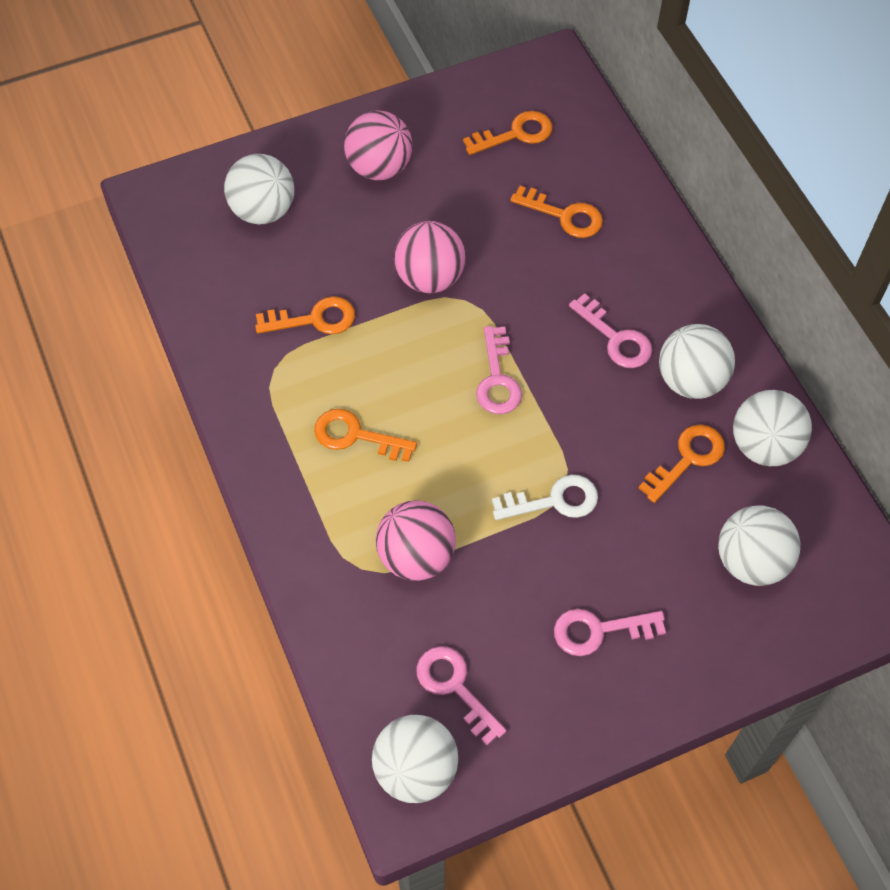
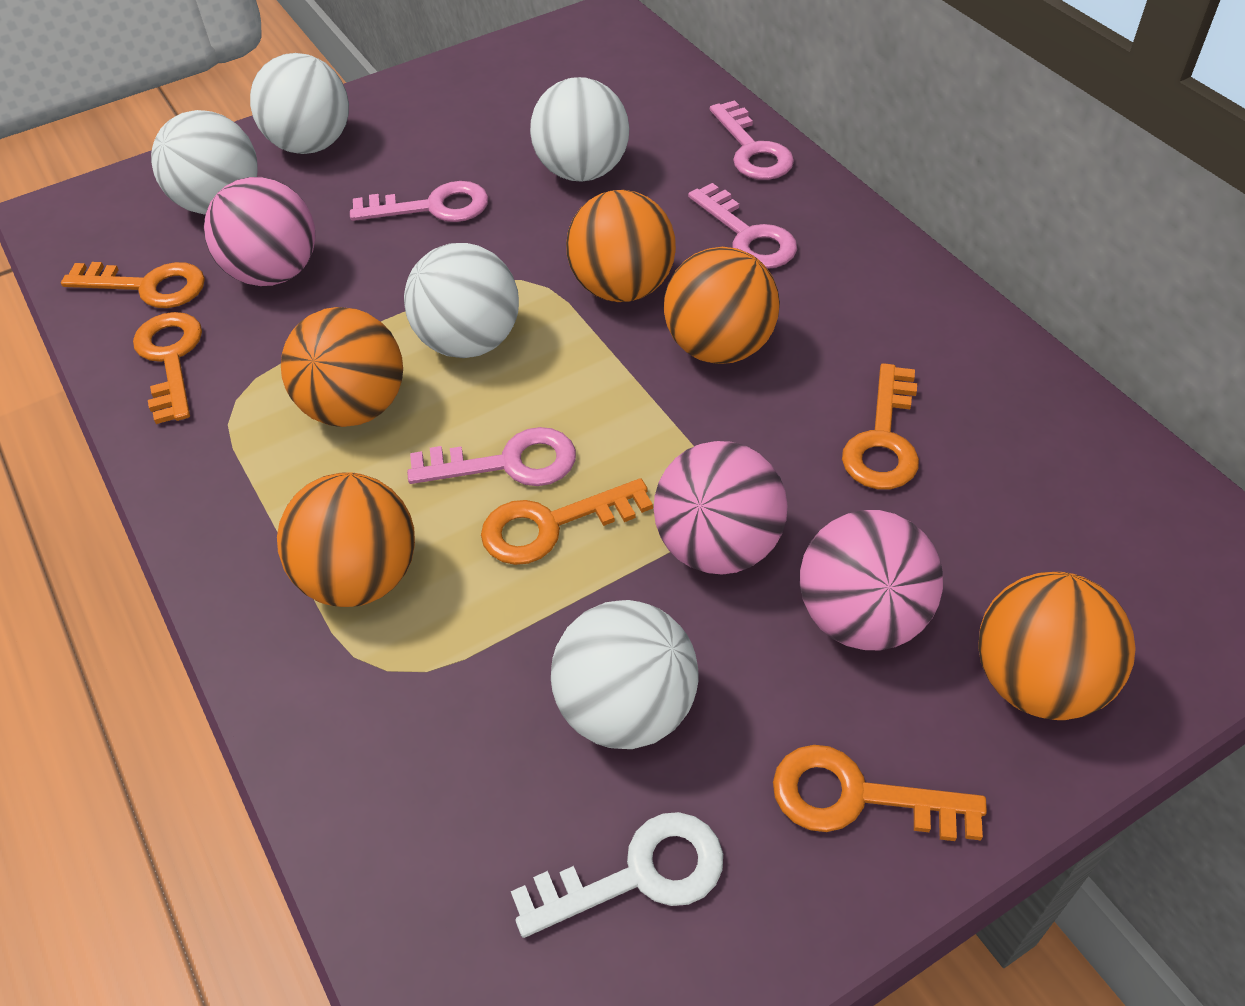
orange ball: none = 0 -> [277,472,415,607] [281,307,403,427] [566,190,676,302] [664,247,780,364] [978,572,1136,720] = 5

